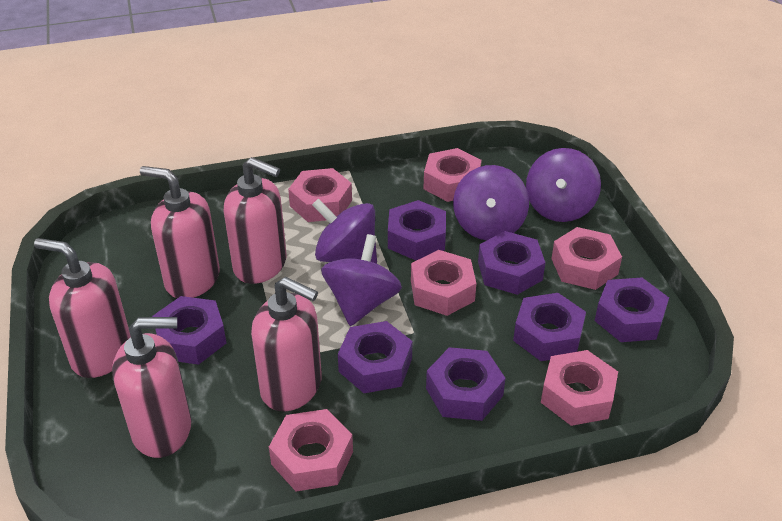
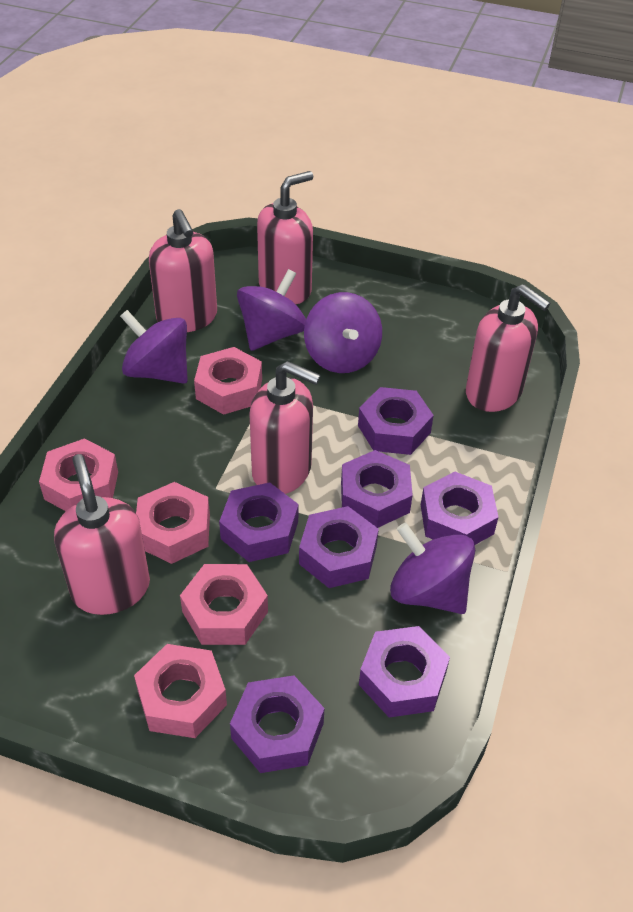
pink nut: [269,409,353,491] [288,168,352,222] [411,250,476,316] [424,148,482,202] [541,350,618,426] [551,227,622,290] = 6 -> [39,438,118,511] [134,644,227,738] [136,482,210,564] [180,564,268,645] [194,347,262,415] = 5

